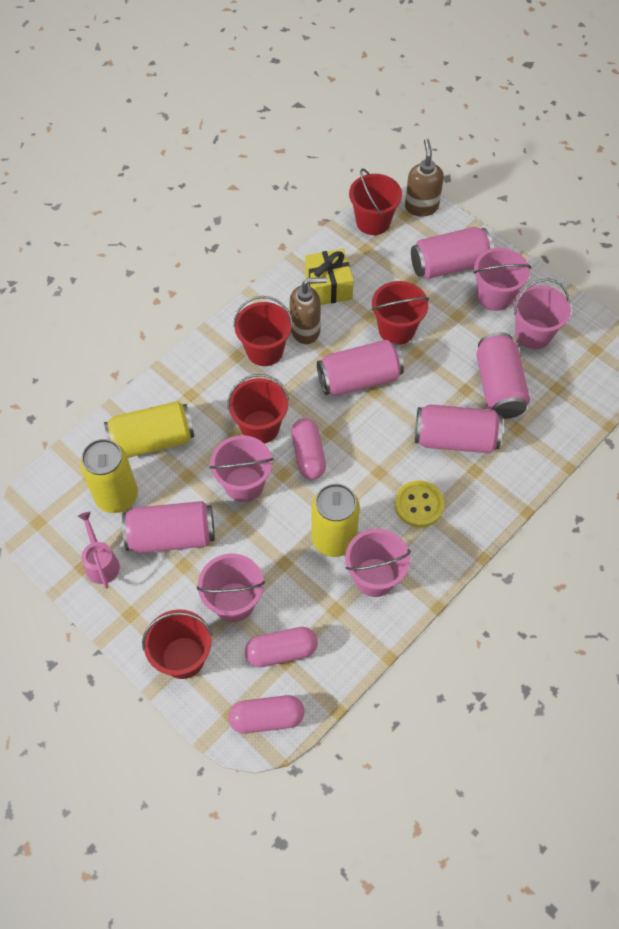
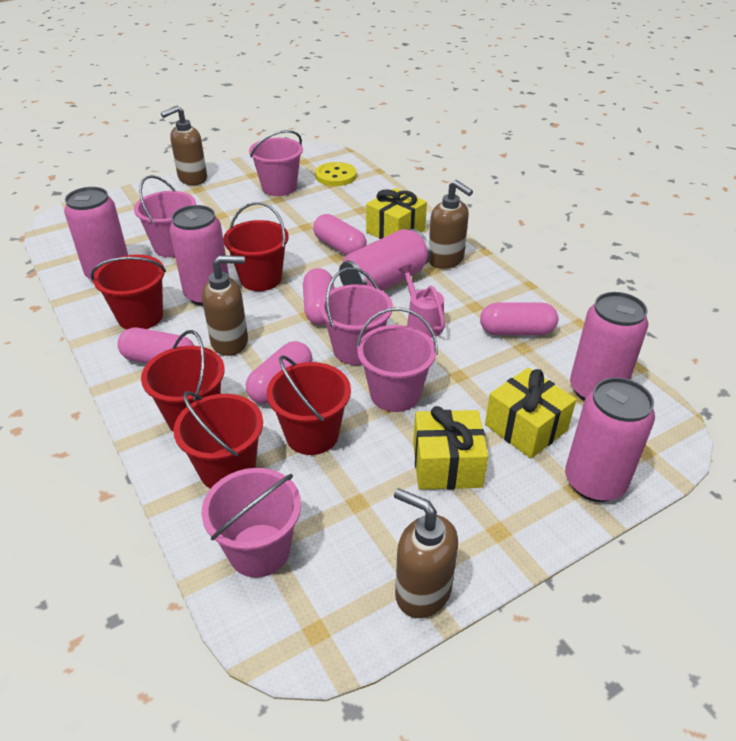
brown soap dispenser: [290,277,327,344] [405,139,444,217] = 2 -> [161,106,207,185] [202,255,248,356] [394,488,458,618] [429,180,473,269] = 4
pink capsule: [228,695,304,733] [245,627,318,667] [291,418,326,480] = 3 -> [118,327,195,364] [246,341,312,404] [303,268,334,325] [313,214,367,255] [480,303,558,335] = 5
yellow can: [80,439,138,513] [104,401,195,458] [312,483,360,557] = 3 -> none = 0
yellow gift: [305,249,354,305] = 1 -> [366,188,427,239] [413,406,488,490] [485,368,576,459] = 3

